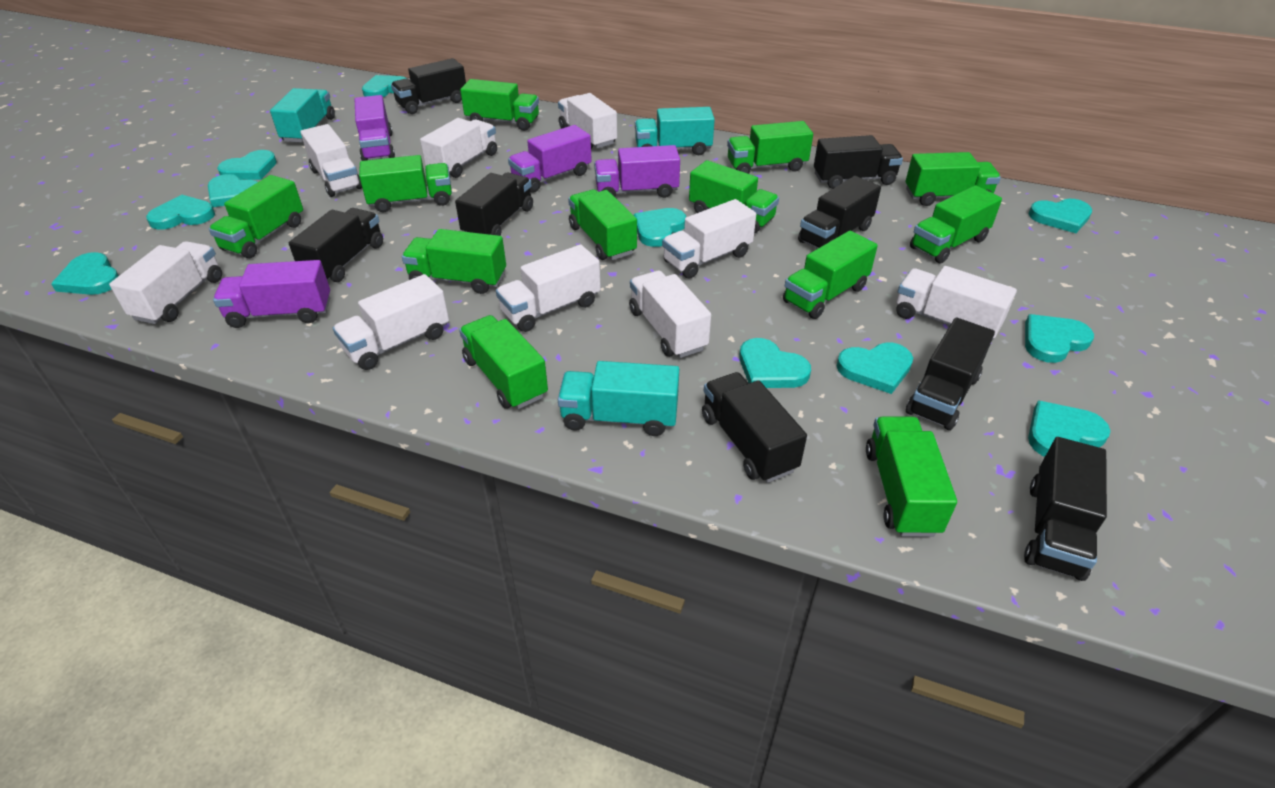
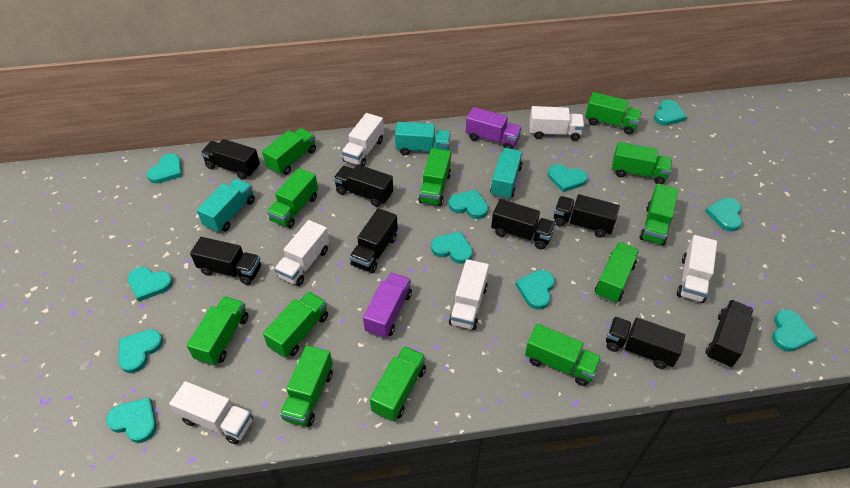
purple truck: [213,260,330,328] [355,95,395,161] [508,125,592,193] [594,145,680,198] = 4 -> [363,273,412,339] [466,107,522,149] = 2
white truck: [109,241,222,324] [300,124,362,197] [333,274,449,370] [420,118,497,178] [496,245,601,332] [558,93,617,149] [629,271,711,358] [662,199,756,279] [896,266,1017,340] = 9 -> [169,381,253,444] [274,220,329,286] [342,113,384,166] [449,259,489,330] [529,106,584,141] [677,235,717,303] = 6

